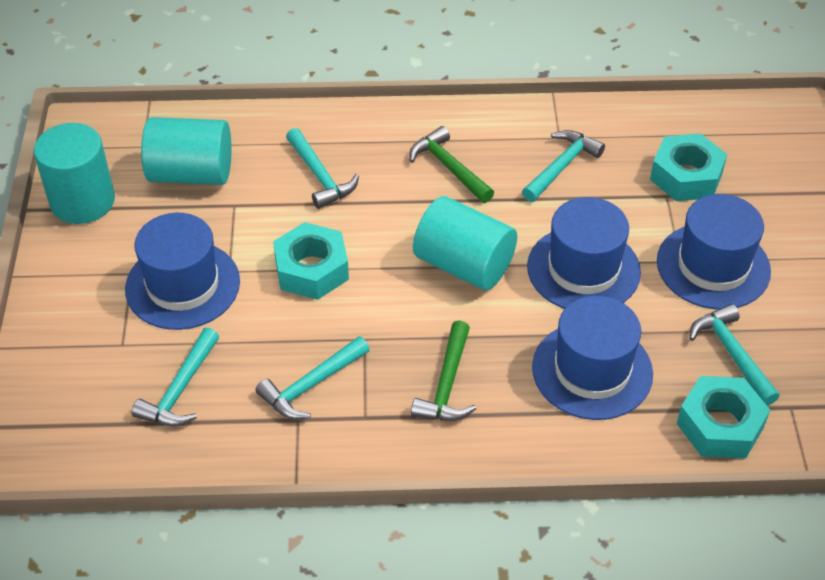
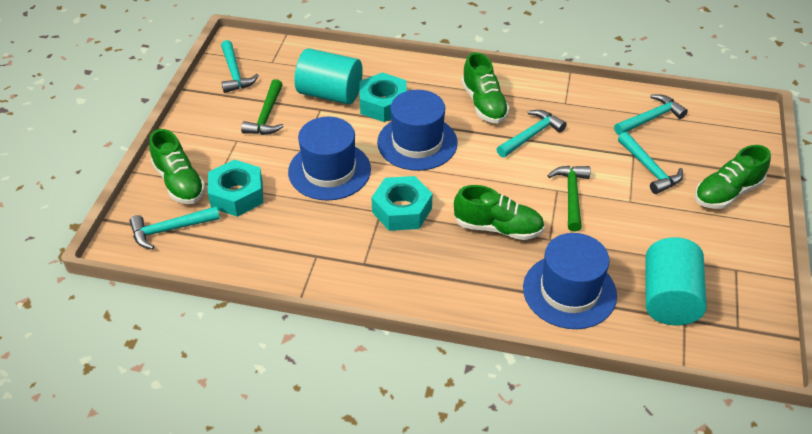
blue hat: [125,213,240,330] [527,197,641,309] [532,296,653,420] [657,194,771,310] = 4 -> [288,117,371,200] [377,90,458,171] [523,233,617,329] = 3
green shoe: none = 0 -> [149,129,206,204] [454,185,545,240] [461,52,510,123] [695,145,771,209] = 4
turquoise cylinder: [34,123,115,224] [141,117,232,185] [413,196,517,290] = 3 -> [294,48,363,104] [646,237,707,325] = 2

